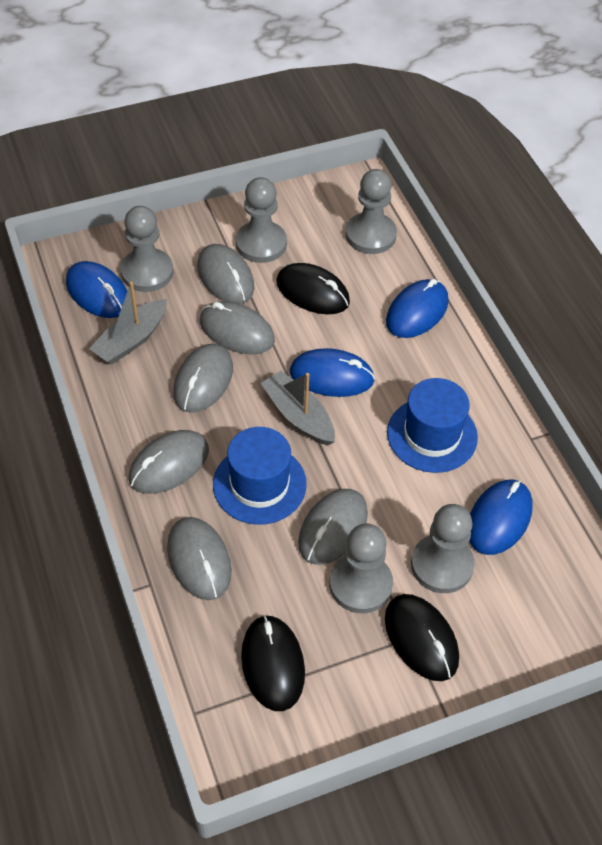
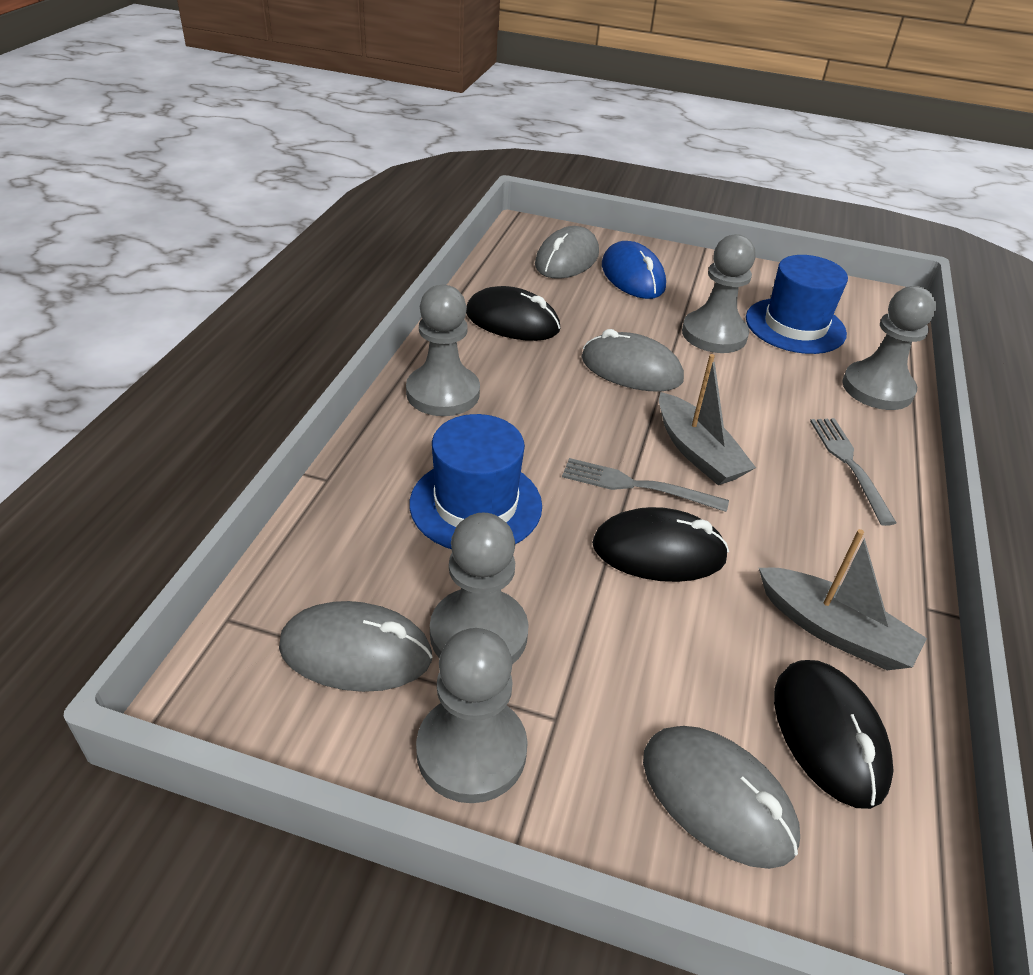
blue mouse: [66,261,127,318] [290,348,375,397] [386,279,449,338] [469,480,532,555] = 4 -> [602,241,666,299] = 1
grey fork: none = 0 -> [562,458,729,512] [810,418,897,526] = 2
grey mouse: [129,430,209,494] [167,517,232,600] [173,343,233,413] [197,244,254,304] [200,301,275,354] [298,489,368,565] = 6 -> [279,601,433,692] [535,226,599,279] [581,329,684,392] [643,726,800,869] = 4

